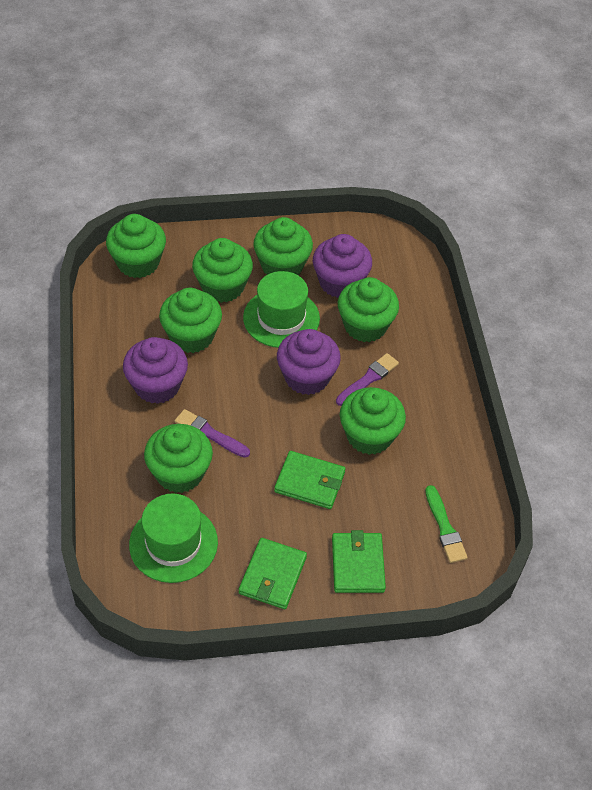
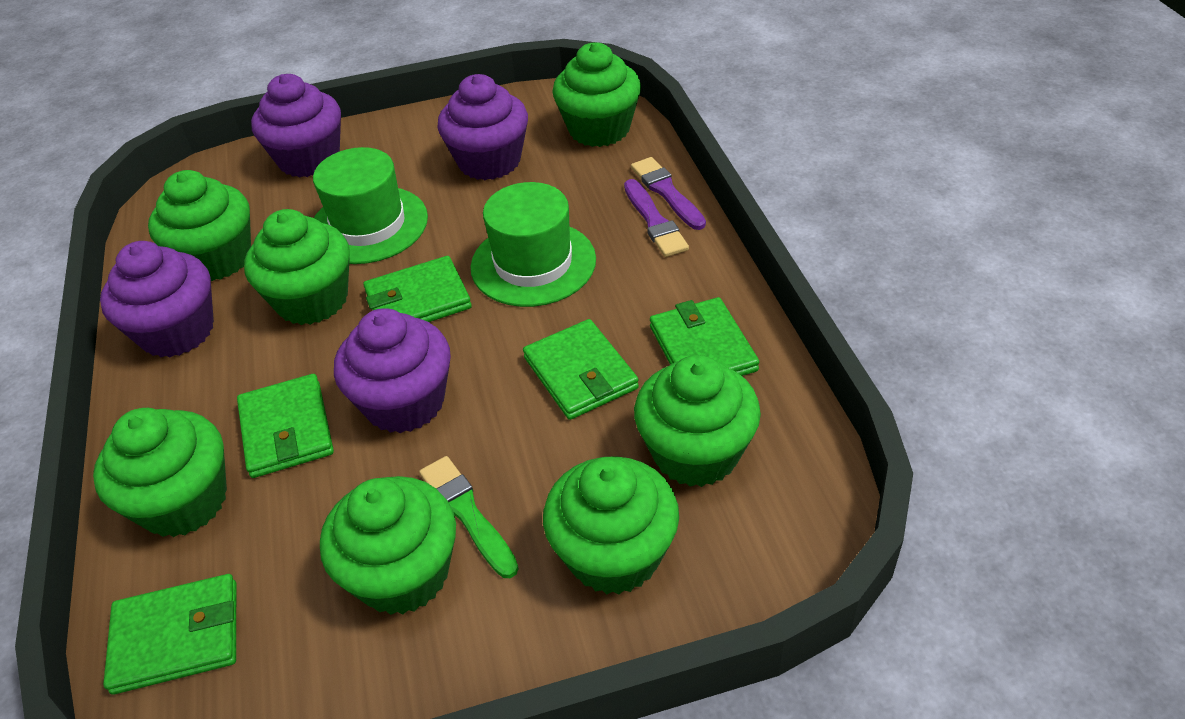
green wallet: [239,538,307,609] [274,451,346,509] [332,530,386,593] = 3 -> [103,574,236,695] [237,374,334,478] [363,256,472,322] [523,319,639,420] [650,297,759,376] = 5
purple cupcake: [123,337,188,404] [277,329,341,395] [313,234,372,298] = 3 -> [100,241,214,358] [251,74,341,178] [334,308,451,433] [437,74,528,180] = 4

